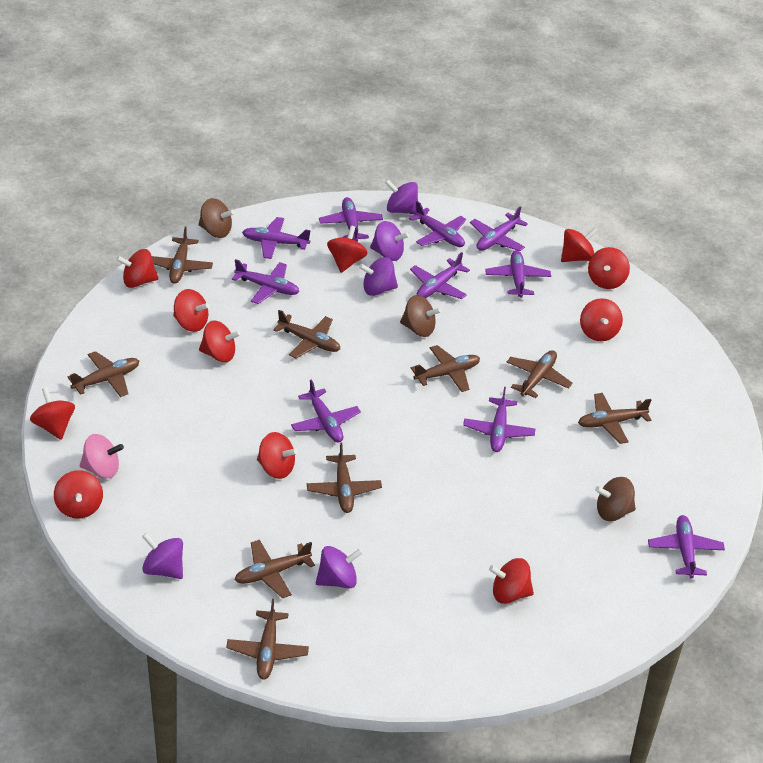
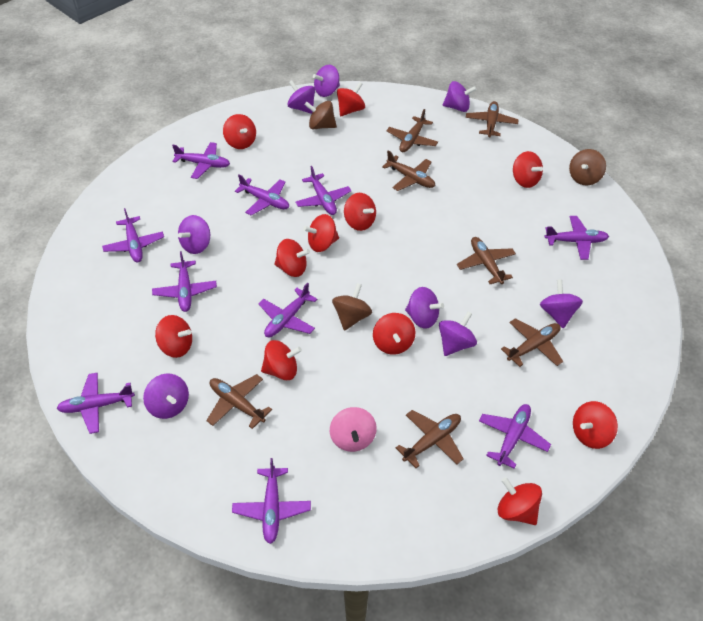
brown plane: [67,351,139,397] [152,226,213,284] [226,599,309,680] [235,540,315,598] [273,310,340,358] [307,443,382,513] [411,345,480,392] [507,350,573,398] [578,393,651,444] = 9 -> [206,374,272,429] [382,151,435,191] [386,109,438,152] [396,410,464,468] [457,237,516,284] [466,101,519,137] [501,318,563,367] = 7
purple spinning top: [142,533,183,579] [316,546,363,589] [359,257,398,296] [370,221,409,261] [385,180,418,214] = 5 -> [143,374,189,419] [178,215,210,254] [287,80,315,114] [313,65,340,97] [405,287,444,329] [439,312,477,356] [443,81,477,112] [540,279,583,328] = 8

